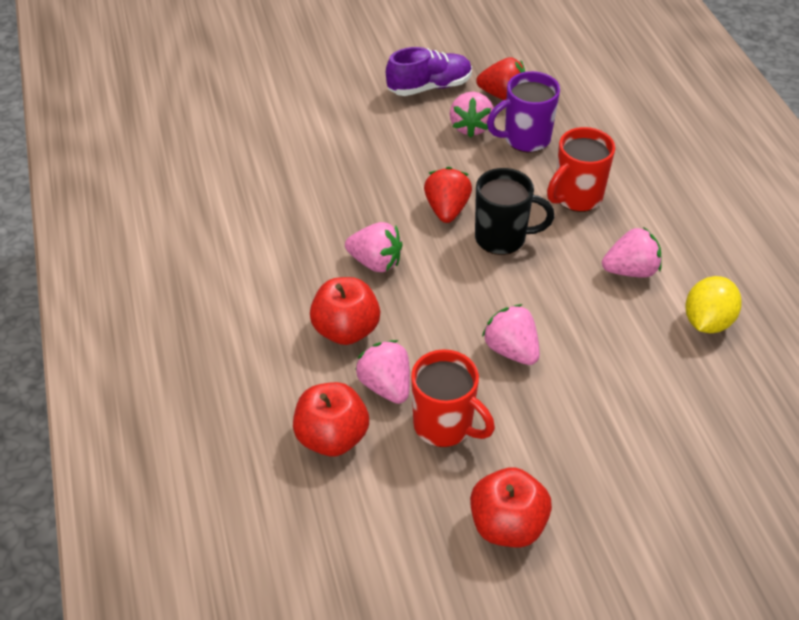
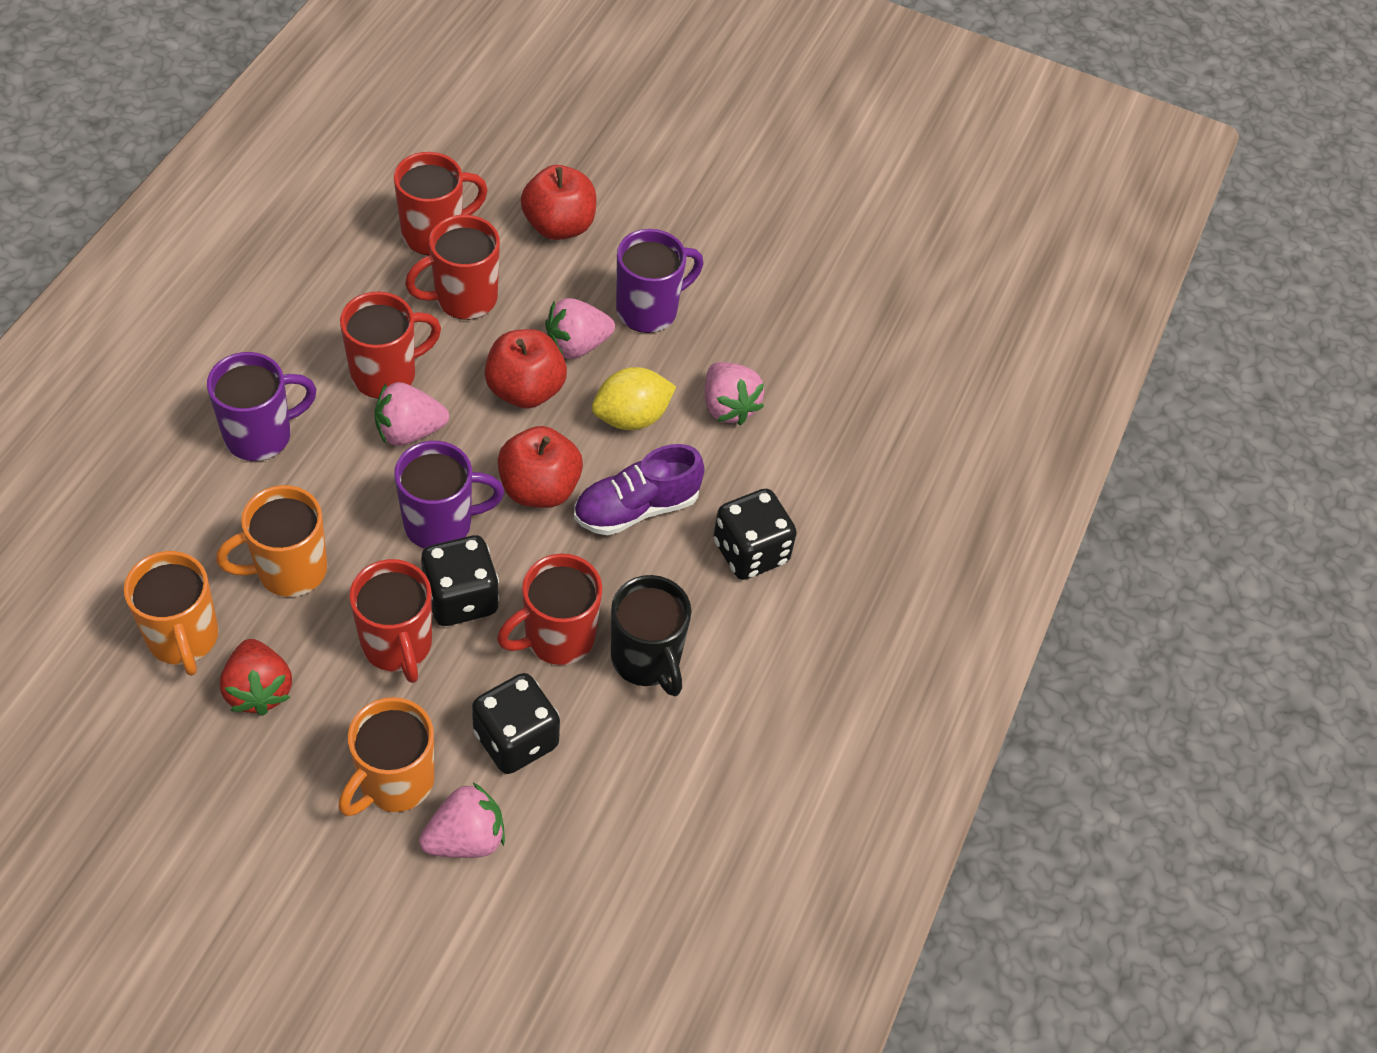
black dice: none = 0 -> [421,536,500,626] [472,673,560,774] [713,489,797,580] = 3
orange mug: none = 0 -> [124,551,219,676] [216,485,327,597] [338,697,434,816] = 3
pink strawberry: [345,222,403,272] [355,340,410,404] [450,92,494,138] [482,304,540,365] [602,227,662,278] = 5 -> [375,382,449,446] [419,783,505,858] [545,298,615,359] [705,362,764,425] = 4
purple mug: [487,71,560,153] = 1 -> [207,352,317,461] [394,441,504,549] [616,229,703,333] = 3
red mug: [411,349,495,447] [547,127,615,212] = 2 -> [340,292,441,399] [349,559,432,683] [394,152,488,256] [405,215,500,320] [497,554,602,665] = 5
red strawberry: [424,167,472,223] [476,57,525,100] = 2 -> [220,639,292,716] = 1

